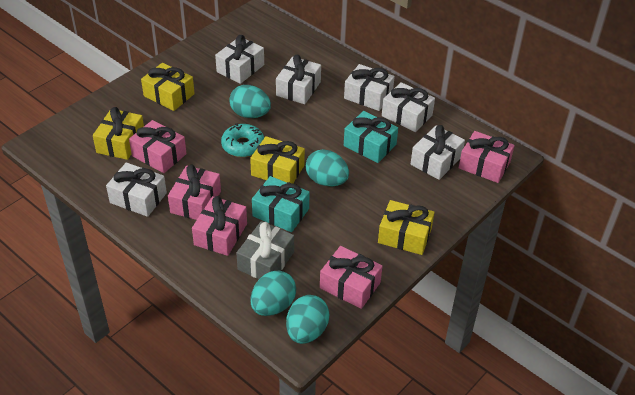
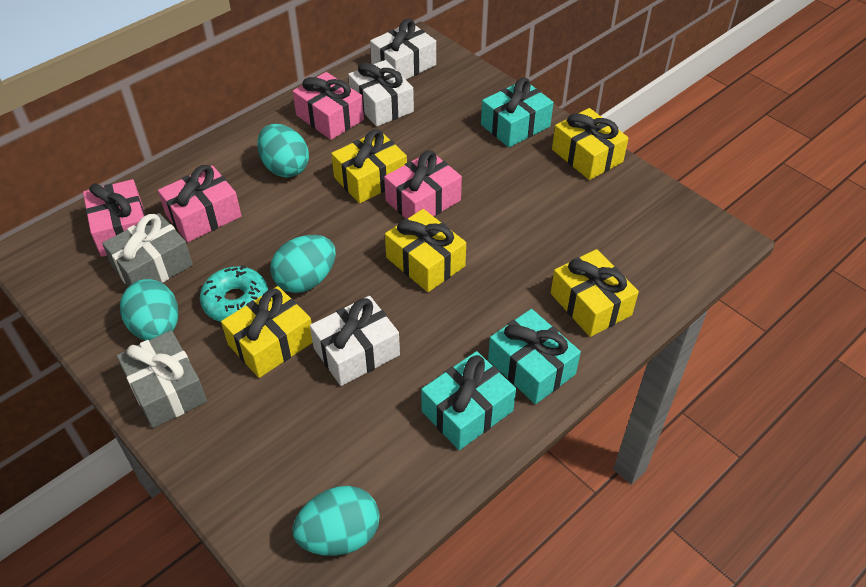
grey gift: [236,221,294,279] = 1 -> [102,213,193,286] [117,331,207,428] = 2
pink gift: [129,120,187,173] [168,165,221,220] [192,196,247,256] [320,246,382,309] [459,131,514,183] = 5 -> [83,179,145,257] [158,165,241,242] [293,72,364,140] [384,150,462,219] = 4
turquoise gift: [252,176,310,232] [344,111,398,163] = 2 -> [421,351,516,450] [481,77,554,148] [488,309,581,404] = 3
white gift: [106,162,167,217] [215,35,264,84] [276,55,321,104] [344,64,395,111] [382,82,435,132] [411,125,465,180] = 6 -> [310,296,400,386] [348,60,414,127] [370,19,436,79] = 3
yellow gift: [93,107,144,160] [141,63,195,111] [250,136,305,184] [378,200,434,255] = 4 -> [221,286,313,378] [331,129,407,203] [385,209,466,292] [551,249,639,337] [552,108,629,180] = 5

